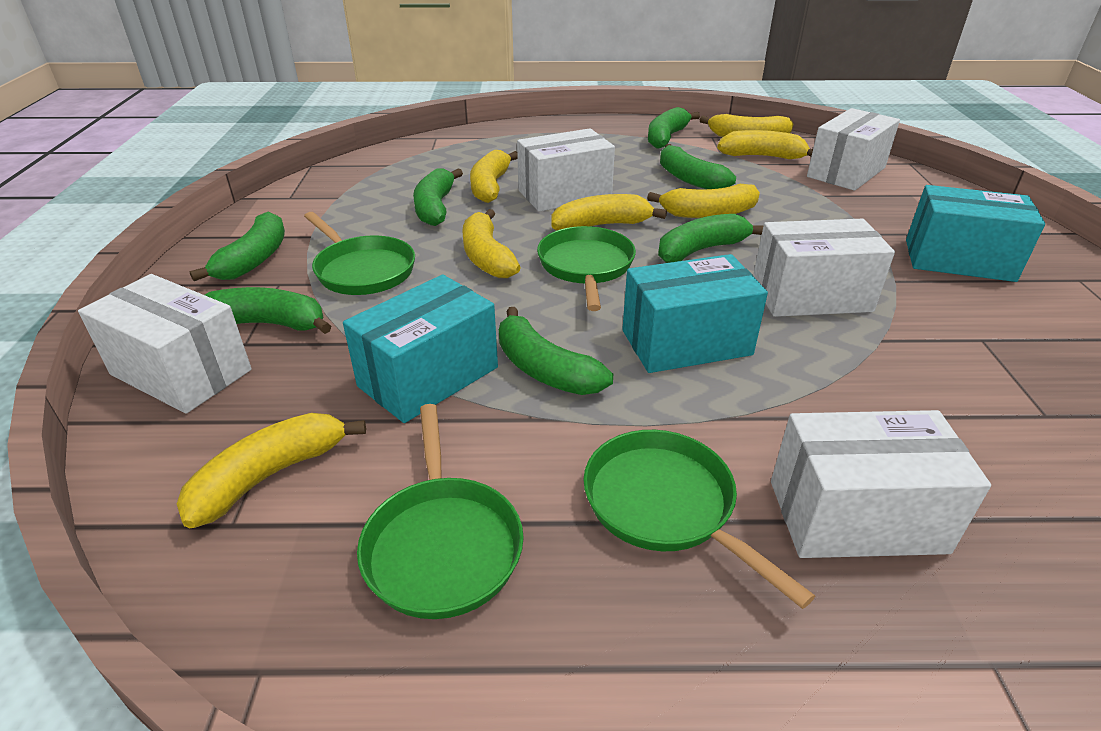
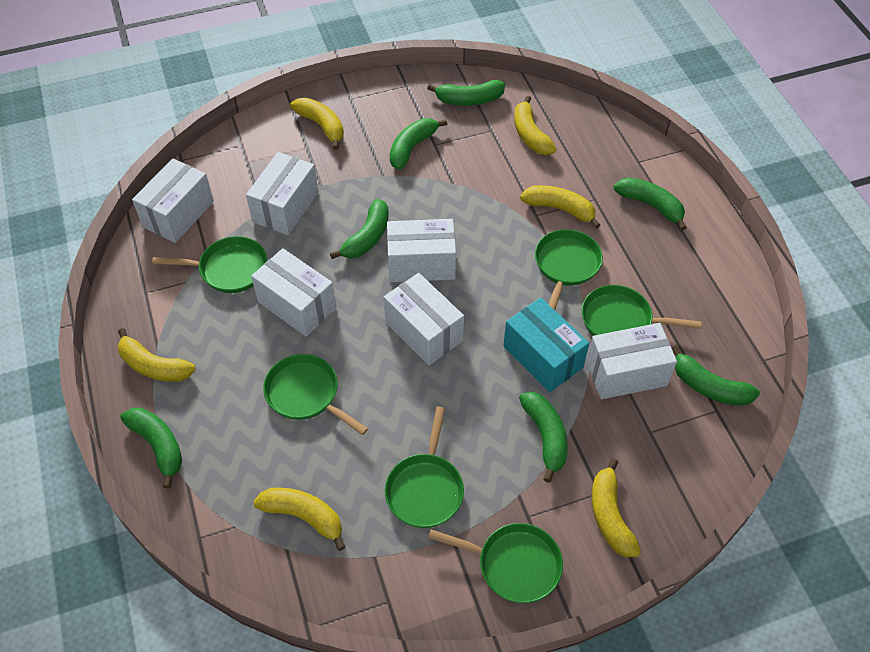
green pan: [304,212,415,295] [357,404,524,619] [537,226,636,311] [583,430,815,609] = 4 -> [152,236,267,293] [263,354,368,435] [385,407,464,528] [428,523,563,603] [535,229,603,310] [582,285,701,336] = 6
turquoise box: [343,275,498,423] [622,254,768,373] [906,185,1045,282] = 3 -> [503,298,589,392] = 1
white box: [78,274,252,414] [517,128,615,212] [753,219,895,317] [771,410,991,558] [807,108,900,191] = 5 -> [132,158,214,243] [246,152,318,235] [251,248,336,337] [384,273,464,365] [387,219,456,282] [586,323,677,399] = 6
yellow banana: [177,413,366,528] [462,209,521,278] [470,150,518,203] [551,194,667,231] [647,184,760,218] [700,114,793,137] [717,130,813,159] = 7 -> [118,328,196,382] [253,488,346,551] [290,98,344,150] [514,96,556,155] [520,185,600,229] [592,458,641,557] = 6

